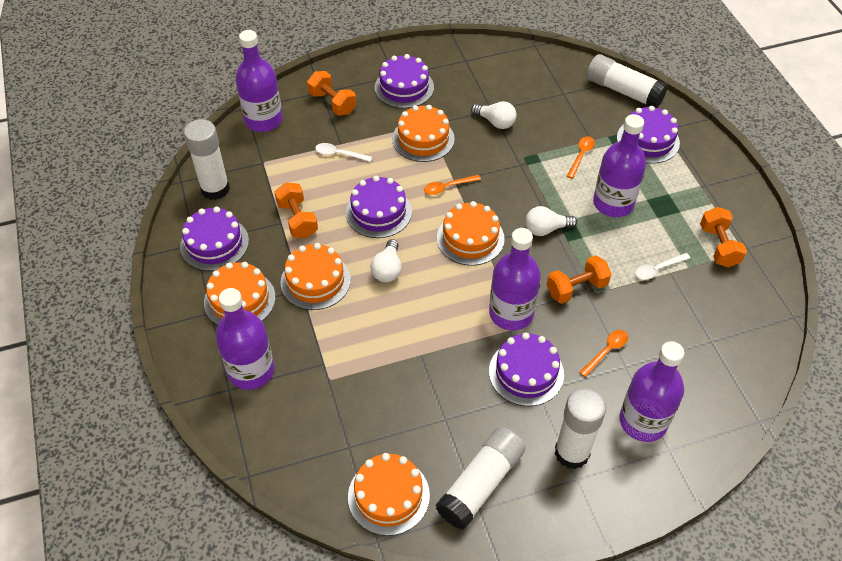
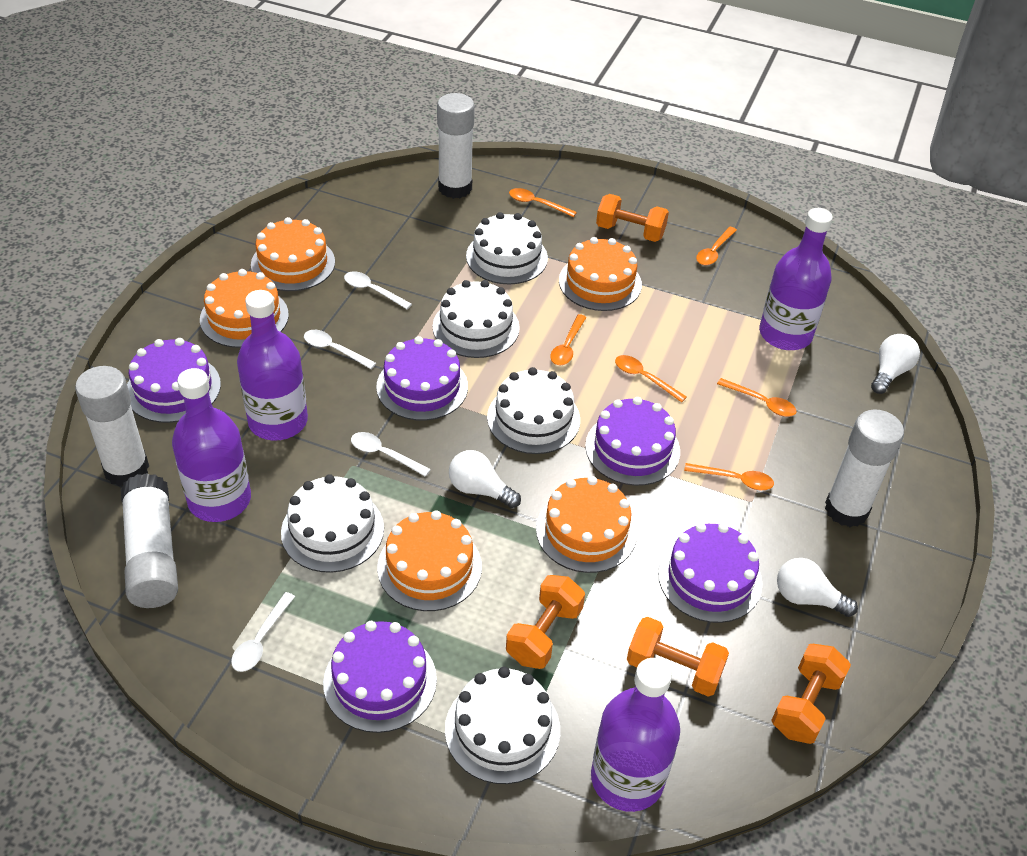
orange spoon: [424,175,481,195] [567,136,595,179] [579,330,628,377] = 3 -> [509,188,577,217] [550,314,587,365] [615,355,687,402] [684,463,774,490] [696,227,737,265] [717,378,797,417] = 6
purple bottle: [216,288,275,390] [236,30,283,132] [489,228,541,331] [593,114,646,217] [619,341,684,442] = 5 -> [172,368,251,522] [237,290,308,441] [591,658,680,812] [759,208,833,350] = 4
white cake: none = 0 -> [281,474,384,573] [433,280,520,358] [445,667,560,784] [466,212,548,284] [487,367,580,454] = 5
white spoon: [315,143,372,162] [635,253,690,280] = 2 -> [231,592,295,672] [304,330,376,369] [344,271,412,309] [351,432,431,477] = 4

